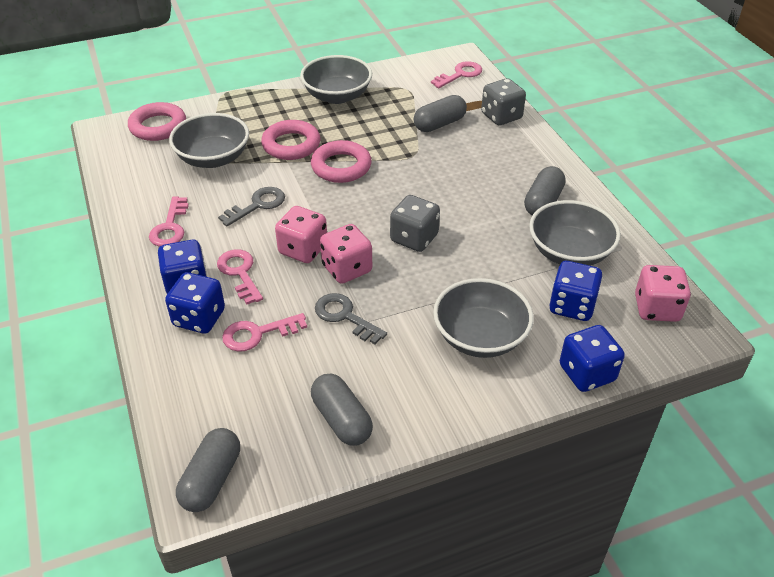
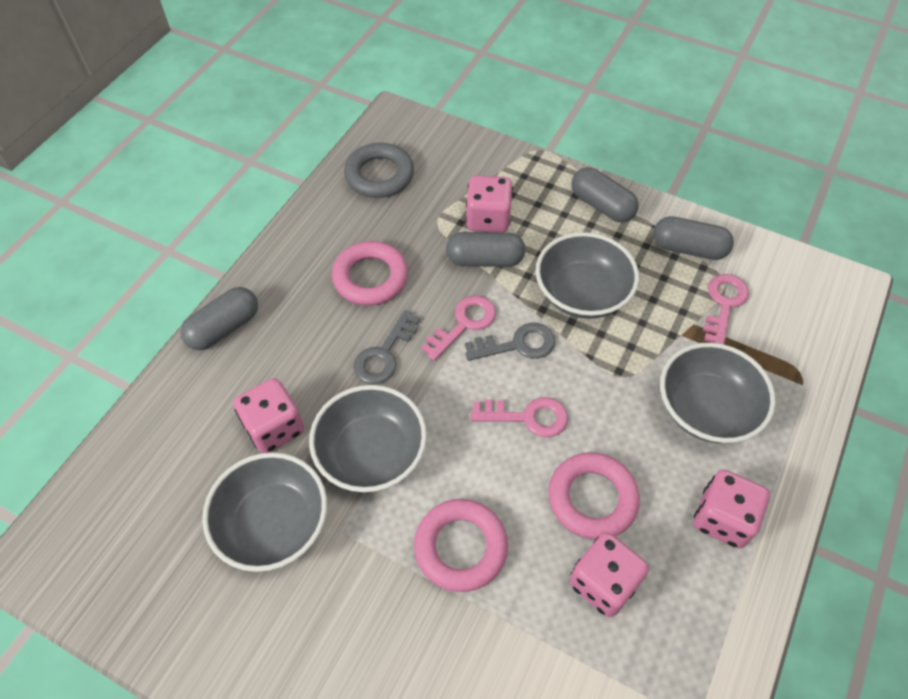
blue dice: [158,240,207,294] [165,272,225,334] [549,261,603,321] [560,325,625,392] = 4 -> none = 0
grey dice: [390,195,440,252] [481,78,526,126] = 2 -> none = 0
grey ring: none = 0 -> [344,143,414,198] = 1
pink dice: [275,206,327,263] [320,224,372,284] [635,265,691,322] = 3 -> [234,378,304,453] [466,175,513,232] [569,532,649,617] [694,469,770,548] = 4
pink key: [149,197,189,247] [217,249,263,304] [222,313,307,352] [431,61,482,88] = 4 -> [421,295,496,361] [471,397,568,437] [703,274,749,344] = 3

